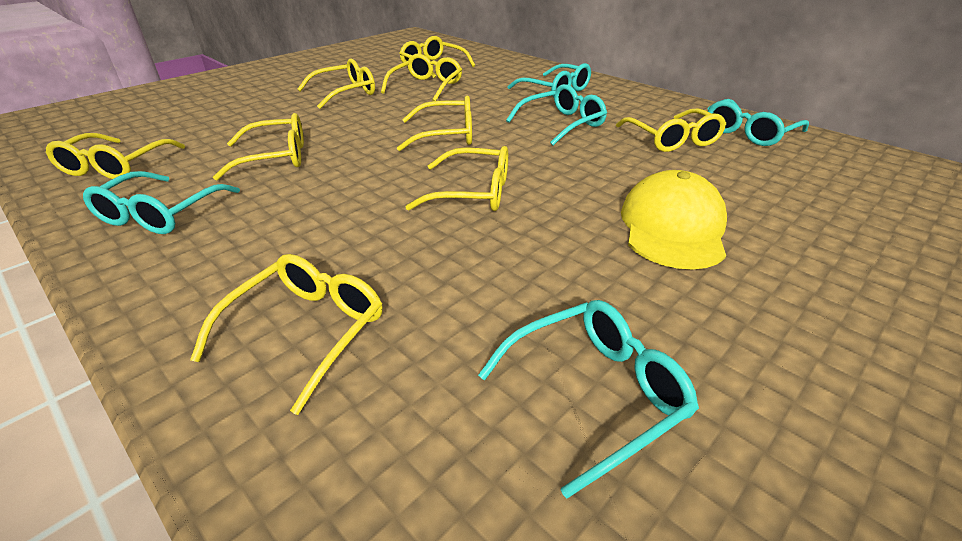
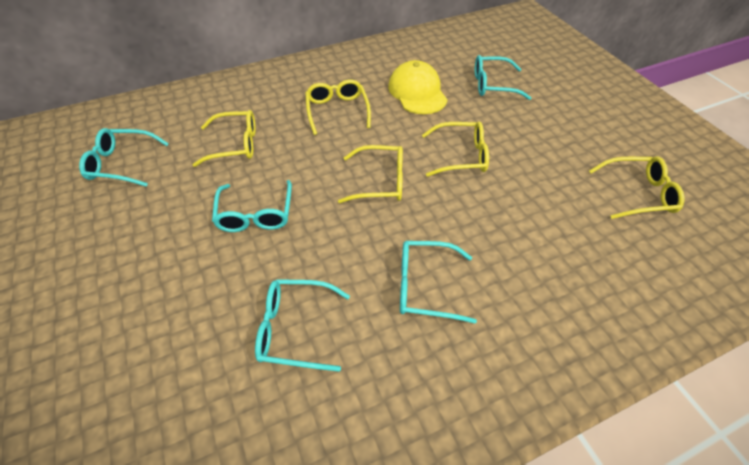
yellow glasses: [46,133,185,179] [190,254,383,415] [213,113,304,180] [297,58,375,109] [381,54,462,101] [397,96,472,151] [399,36,475,78] [405,146,508,211] [616,108,726,152] = 9 -> [193,110,256,167] [305,80,371,135] [338,145,403,203] [422,121,489,177] [589,156,684,219] = 5

